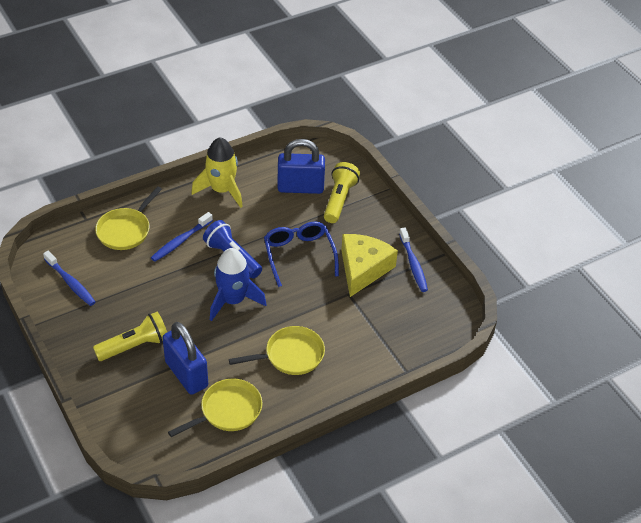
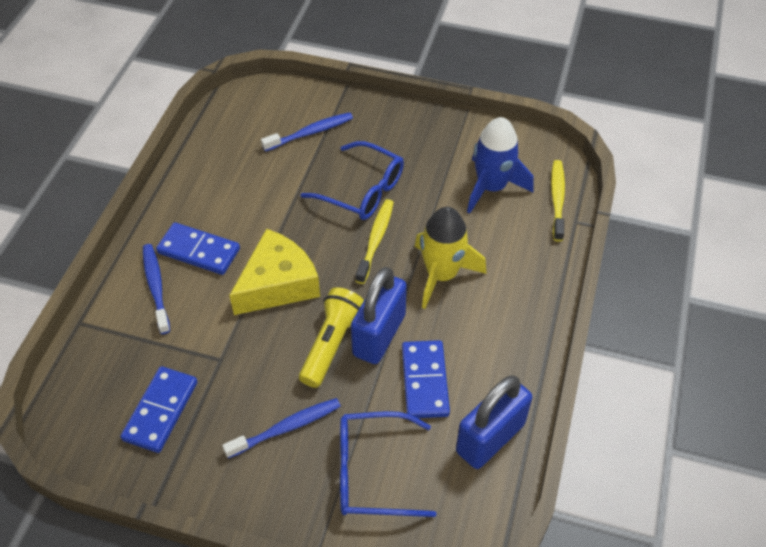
blue domino: none = 0 -> [120,366,198,453] [156,222,240,275] [402,340,450,418] = 3
blue flashlight: [203,220,262,278] = 1 -> none = 0
blue glasses: [264,221,339,287] = 1 -> [300,141,404,220] [340,411,437,517] = 2
yellow flashlight: [93,312,167,361] [324,162,360,223] = 2 -> [299,287,364,388] = 1
yellow pan: [95,186,162,250] [168,379,262,437] [229,326,325,375] = 3 -> none = 0
yellow toothbrush: none = 0 -> [356,199,394,284] [551,160,565,242] = 2

